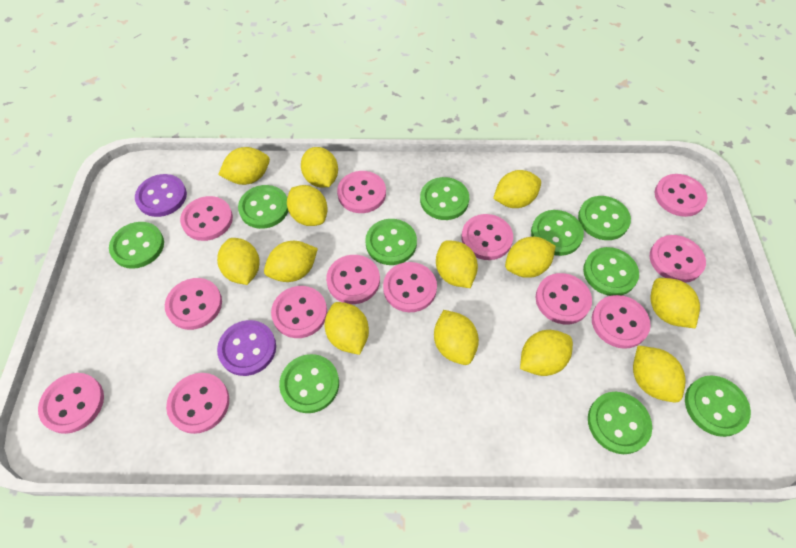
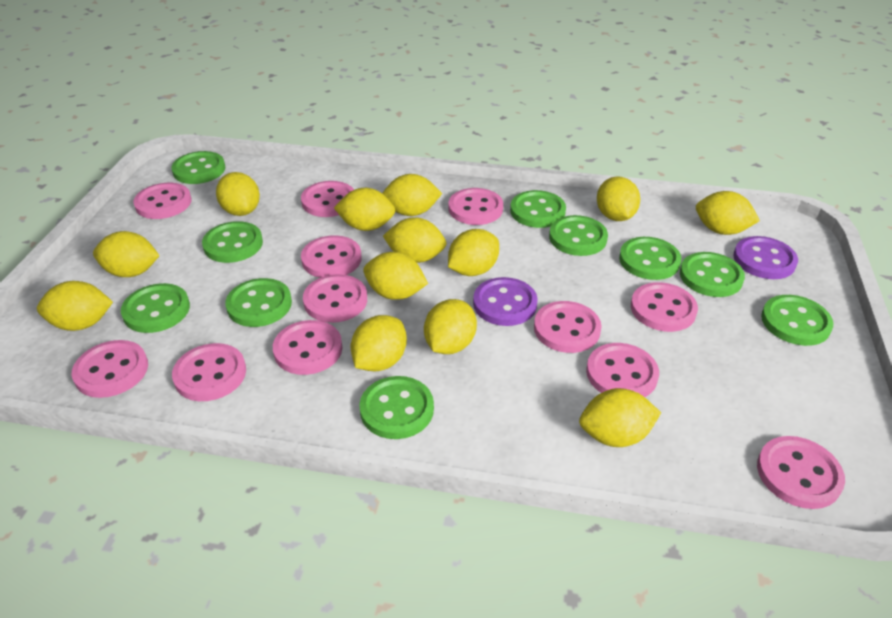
pink button: [38,373,104,434] [165,278,222,330] [166,373,229,434] [180,196,233,241] [271,286,327,338] [326,255,380,304] [337,171,386,213] [383,262,437,312] [461,214,513,260] [536,273,592,325] [592,295,651,349] [650,235,706,283] [655,174,708,217] = 13 -> [72,340,148,398] [133,183,191,219] [172,343,246,401] [273,320,342,375] [301,181,354,217] [301,235,362,278] [303,274,367,323] [449,188,503,225] [534,301,602,353] [586,343,659,397] [631,282,698,332] [757,436,845,509] = 12

